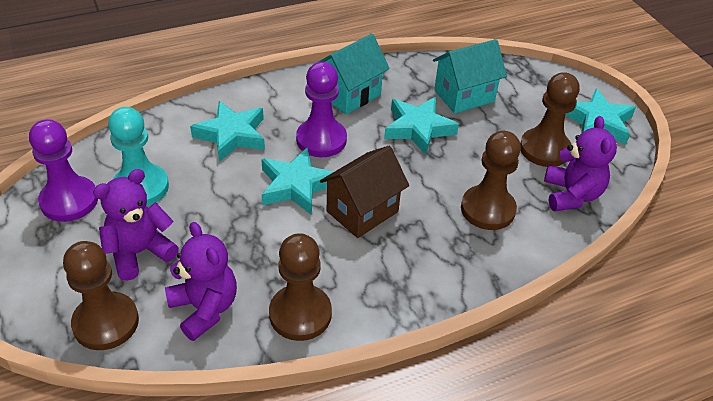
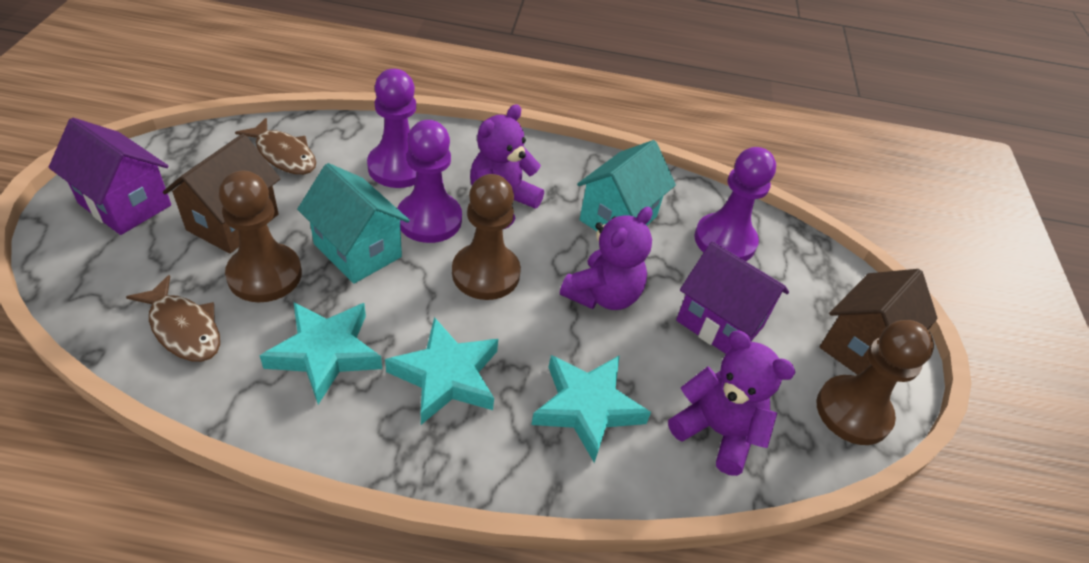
brown fish: none = 0 -> [126,275,220,362] [235,118,316,175] = 2
brown house: [320,146,409,238] = 1 -> [163,134,281,254] [820,269,937,375] = 2
brown pawn: [63,241,139,350] [269,233,332,341] [461,131,521,230] [520,72,580,167] = 4 -> [219,171,302,302] [452,174,521,300] [816,320,934,445] = 3
purple house: none = 0 -> [49,118,171,235] [676,241,789,354] = 2
purple pawn: [29,119,98,222] [296,62,347,157] = 2 -> [367,69,417,188] [397,120,462,243] [694,147,776,261] = 3
turquoise pawn: [108,107,169,206] = 1 -> none = 0
turquoise star: [190,101,265,162] [261,147,333,215] [384,97,459,155] [565,88,636,145] = 4 -> [260,302,382,404] [385,317,498,425] [531,355,651,463] = 3

